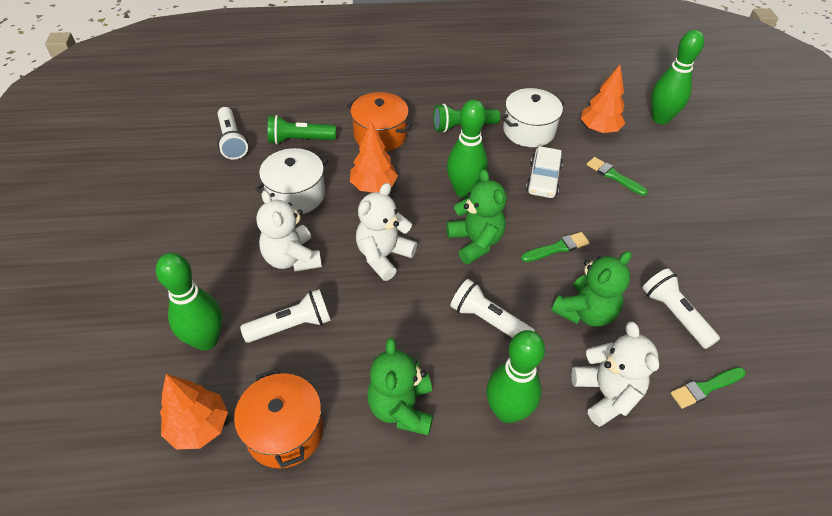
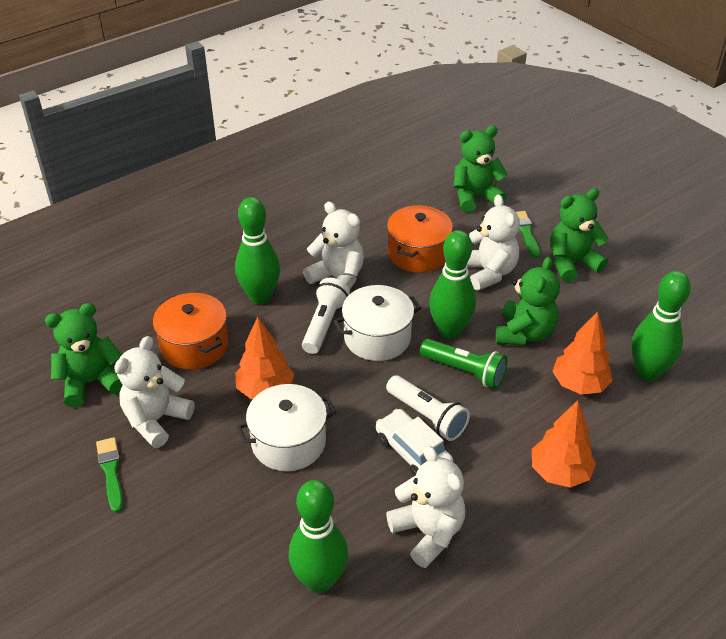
green brush: [521,232,590,262] [587,157,648,196] [670,367,746,409] = 3 -> [96,437,123,513] [516,211,541,258] = 2
green flashlight: [268,115,336,144] [434,104,500,132] = 2 -> [420,339,507,389] = 1
green teddy bear: [367,337,433,436] [446,169,507,265] [551,251,632,327] = 3 -> [45,303,123,407] [454,126,508,213] [496,256,560,346] [550,188,609,282] = 4
white flashlight: [217,107,248,160] [240,289,331,343] [450,279,535,338] [643,268,720,349] = 4 -> [302,278,350,354] [386,375,470,441] = 2
white teddy bear: [256,190,322,271] [356,183,417,281] [571,322,659,427] = 3 -> [114,336,195,448] [303,202,364,290] [386,446,465,568] [467,194,520,291] = 4

